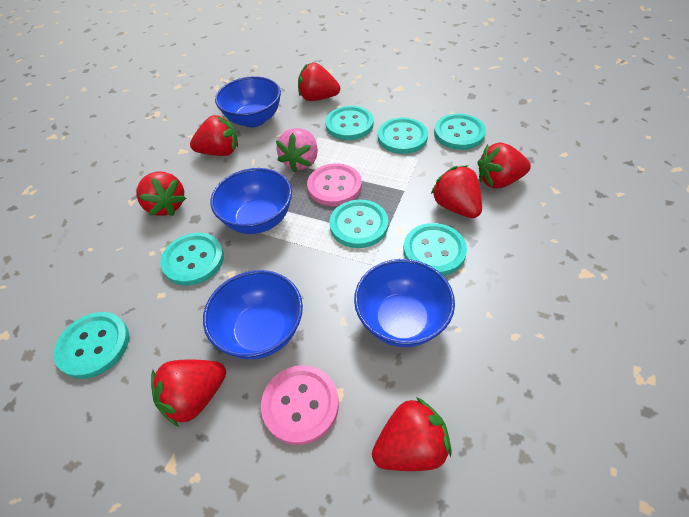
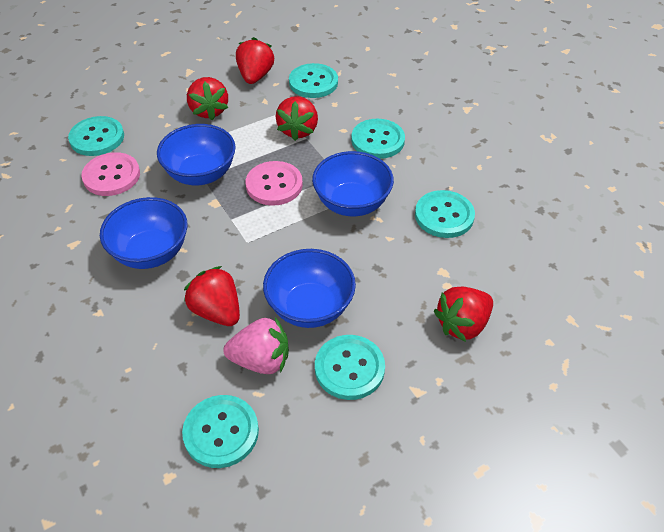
red strawberry: [137,172,186,216] [151,360,226,427] [190,115,238,156] [298,63,340,101] [372,397,452,471] [431,165,482,218] [477,142,531,189] = 7 -> [184,266,240,326] [187,77,228,120] [236,37,274,84] [276,96,318,141] [434,287,493,342] = 5
turquoise button: [54,312,129,379] [160,233,224,286] [325,106,373,140] [329,199,388,248] [378,117,428,154] [403,223,467,276] [434,114,486,150] = 7 -> [68,116,124,156] [182,395,259,468] [289,63,338,98] [315,335,385,400] [351,119,405,159] [415,190,475,238] = 6

